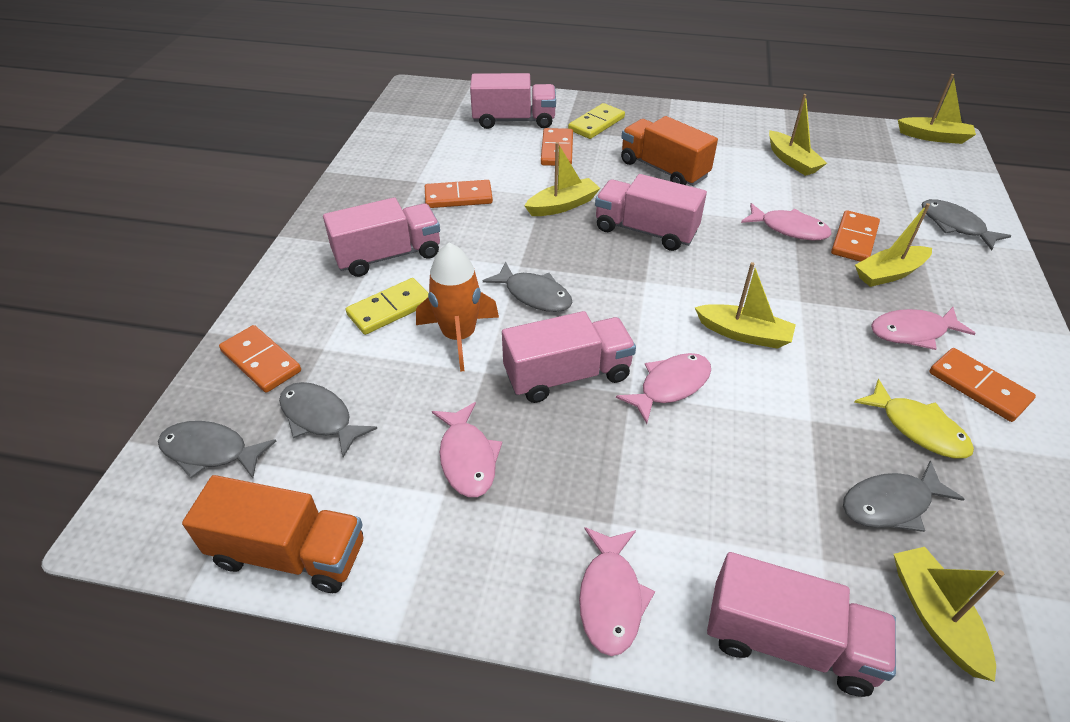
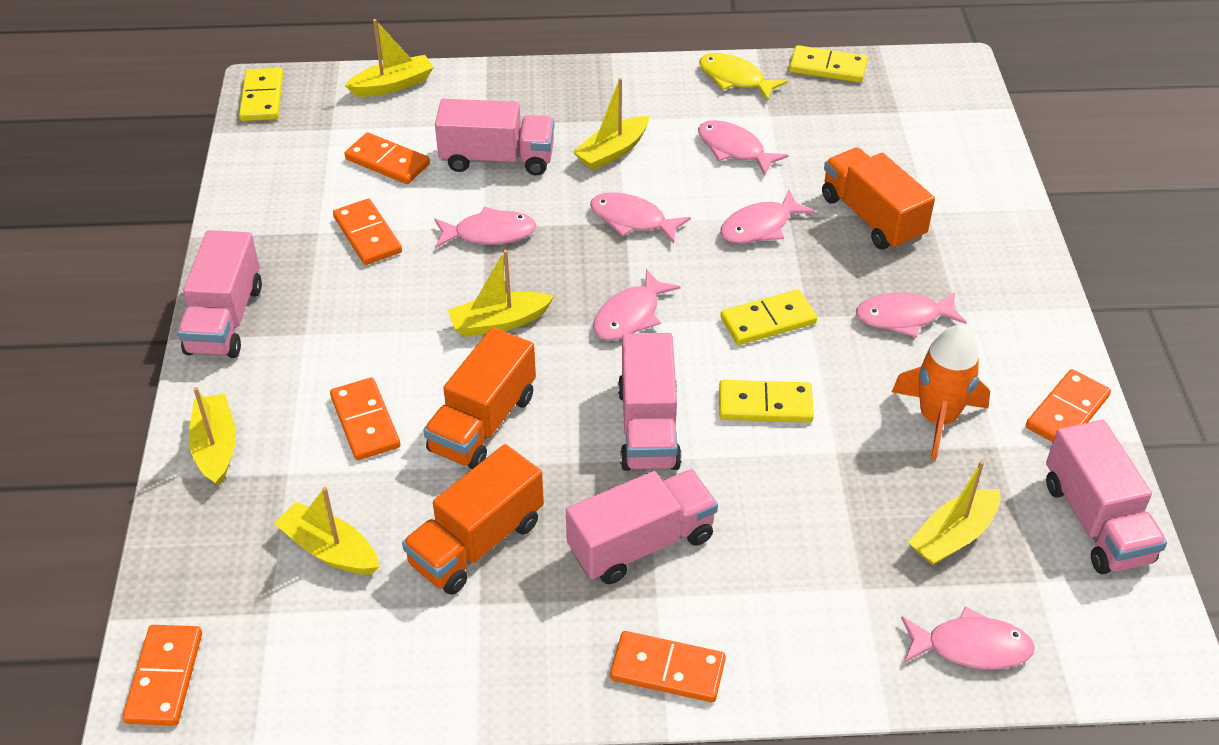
grey fish: [158,421,276,478] [279,382,377,457] [483,261,572,312] [843,461,964,532] [921,199,1011,250] = 5 -> none = 0
orange domino: [219,325,301,393] [425,180,493,208] [541,128,573,166] [831,210,880,262] [929,348,1036,422] = 5 -> [123,625,202,726] [330,378,400,460] [333,199,402,265] [344,132,430,184] [610,631,726,702] [1026,369,1111,442] = 6
orange truck: [182,475,363,593] [621,116,718,186] = 2 -> [402,444,544,595] [423,327,536,469] [822,147,935,250] = 3
pink fish: [432,402,502,497] [579,527,655,656] [616,353,711,424] [741,203,832,240] [871,307,976,350] = 5 -> [434,207,536,248] [590,192,691,244] [593,269,681,340] [698,120,788,175] [720,190,815,244] [856,292,967,338] [901,607,1035,670] = 7
yellow domino: [346,278,428,335] [568,103,625,139] = 2 -> [239,68,283,121] [719,380,814,423] [721,290,817,345] [789,45,868,83] = 4

